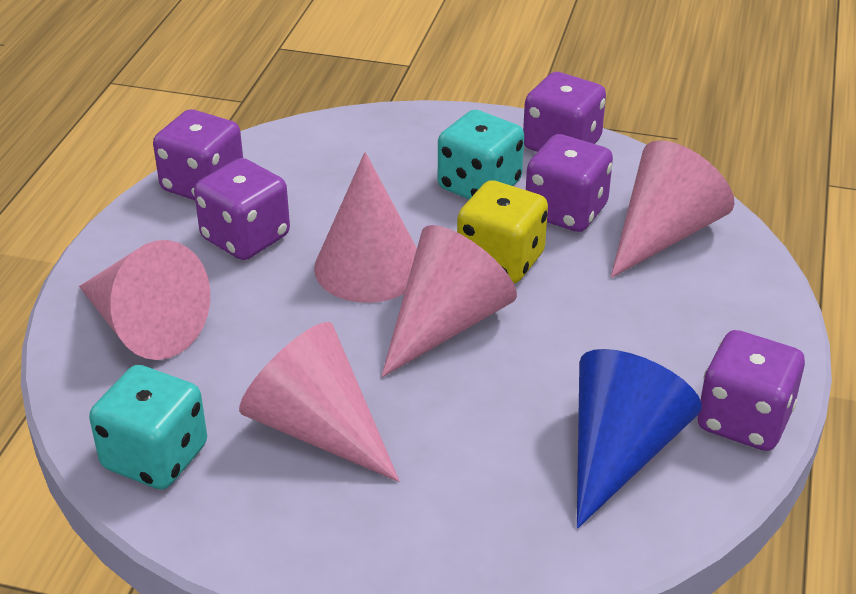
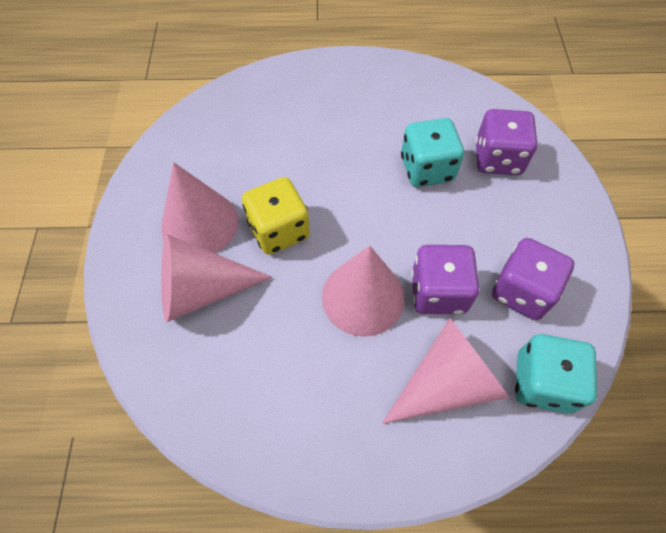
blue cone: [577,349,701,528] = 1 -> none = 0
pink cone: [79,240,210,360] [239,322,399,482] [314,152,417,303] [381,225,517,377] [611,140,734,278] = 5 -> [161,162,239,253] [161,234,272,322] [322,246,405,337] [382,318,509,424] = 4
purple dice: [153,109,243,200] [194,158,290,260] [523,72,606,152] [526,134,613,232] [698,330,805,451] = 5 -> [411,245,479,314] [475,109,537,175] [492,238,574,320] = 3

